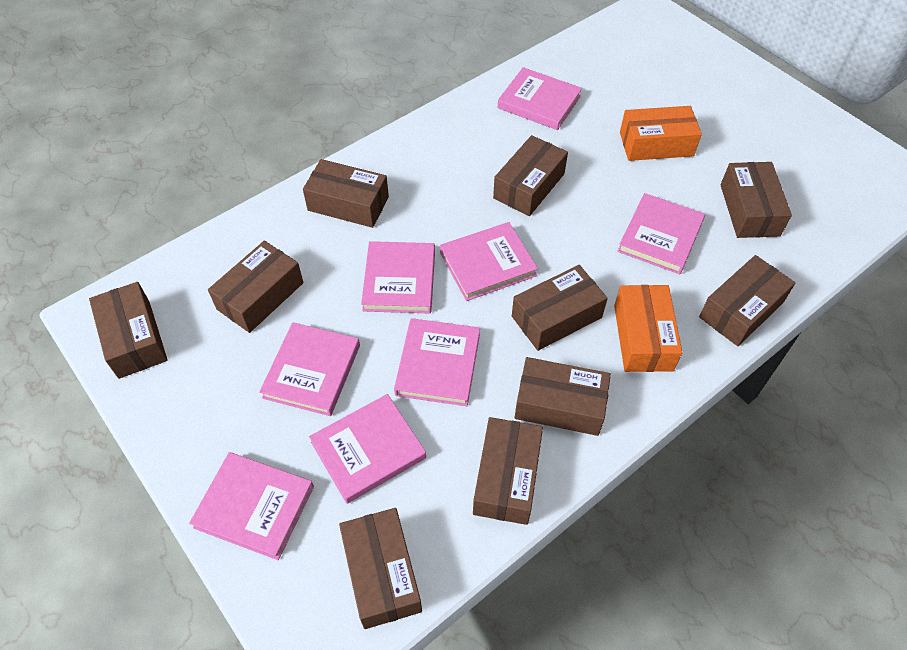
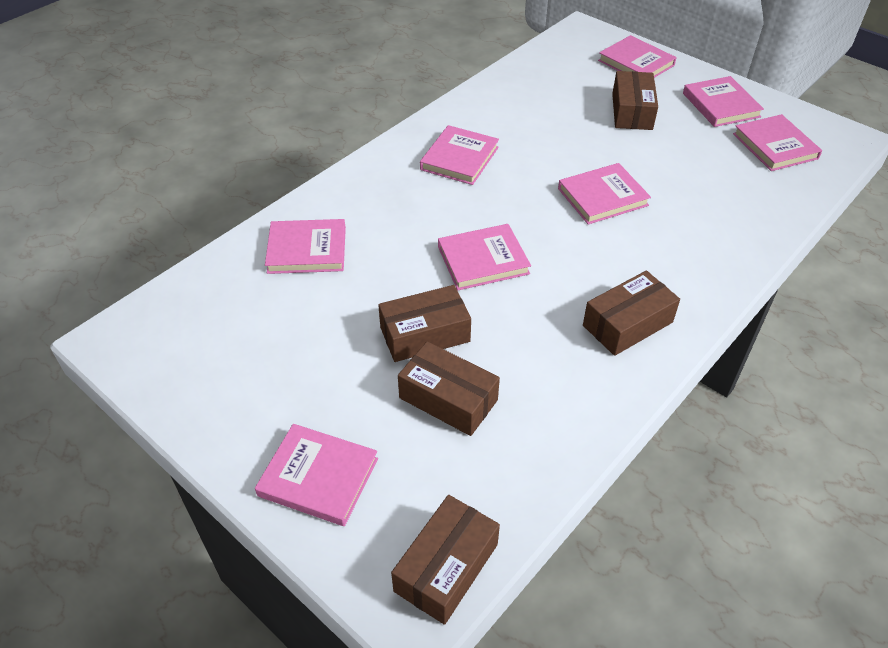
brown box: [89,282,168,379] [208,241,303,333] [303,159,389,228] [339,508,422,629] [473,417,543,525] [493,135,568,216] [512,265,608,351] [515,357,611,436] [699,255,795,346] [721,162,792,238] = 10 -> [378,285,471,362] [391,495,500,625] [398,341,500,436] [583,270,680,356] [612,71,658,130] = 5
orange box: [614,285,682,372] [620,106,702,161] = 2 -> none = 0

